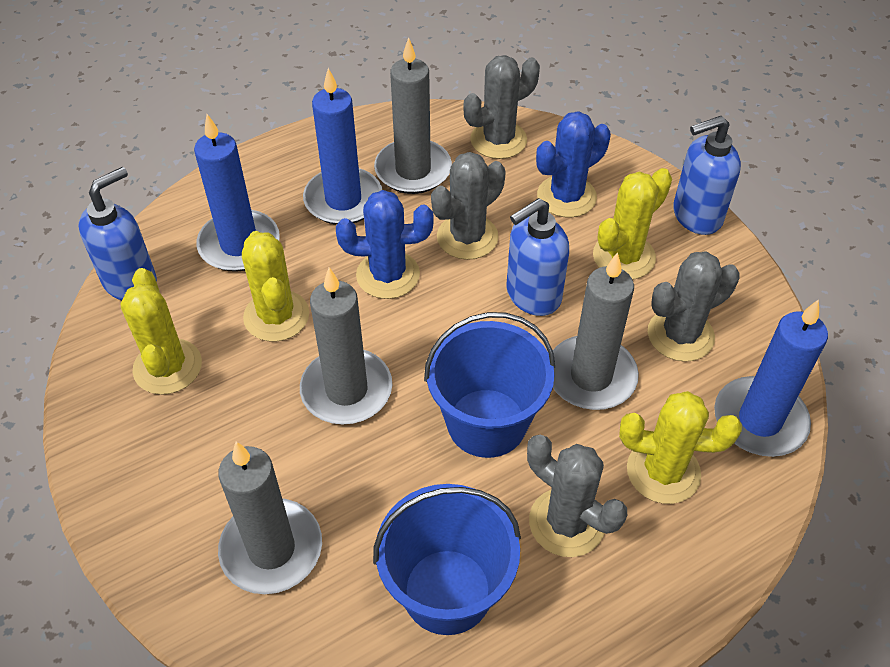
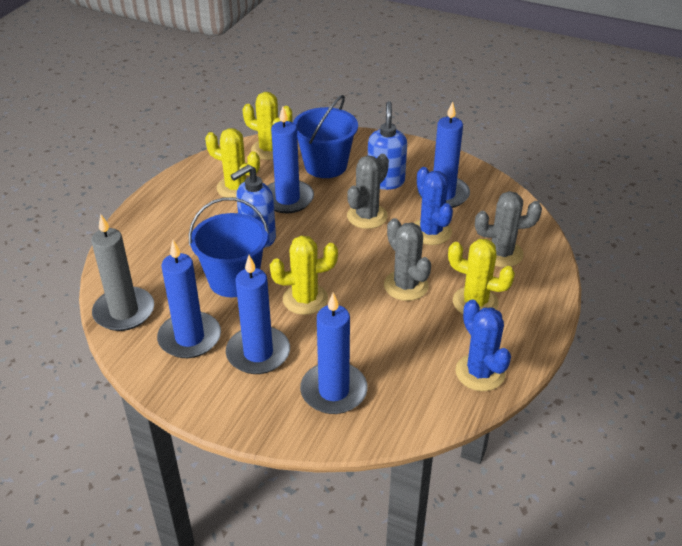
blue candle: [194,114,280,272] [303,68,382,225] [714,299,828,457] = 3 -> [157,240,221,358] [226,255,290,374] [267,106,314,214] [300,293,368,414] [417,101,470,208] = 5
blue soap dispenser: [79,167,157,300] [506,198,569,316] [673,116,741,235] = 3 -> [230,165,276,248] [368,101,407,190] = 2
grey cactus: [431,152,506,260] [464,55,540,159] [527,435,627,557] [648,251,740,362] = 4 -> [347,154,389,229] [384,218,431,301] [475,191,542,267] = 3
grey candle: [218,442,322,594] [300,267,392,424] [374,37,452,194] [553,252,639,410] = 4 -> [91,214,154,331] = 1

